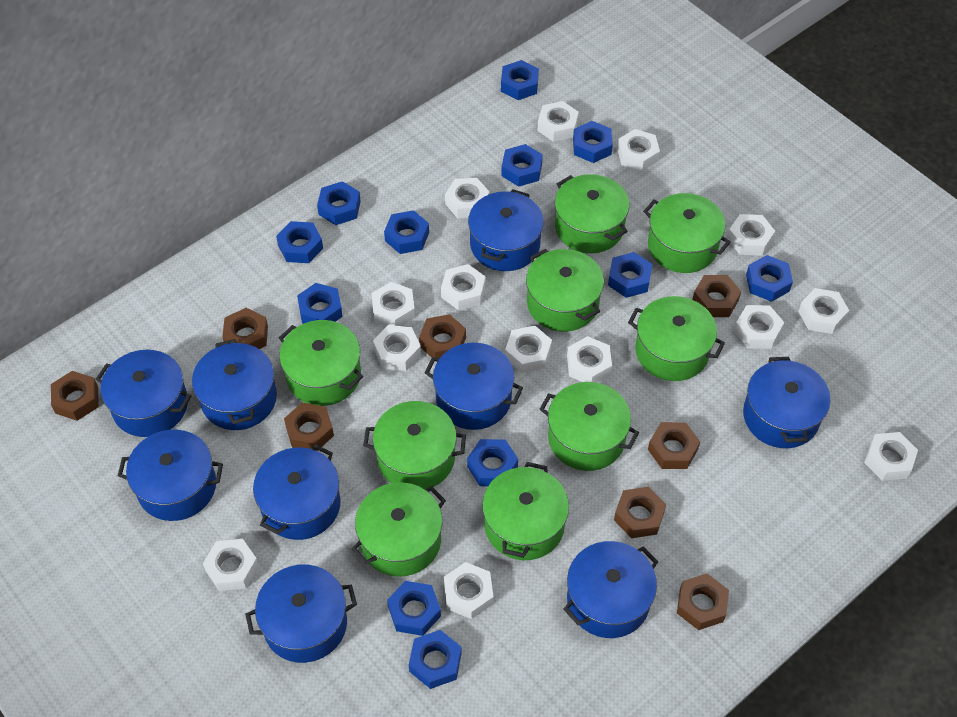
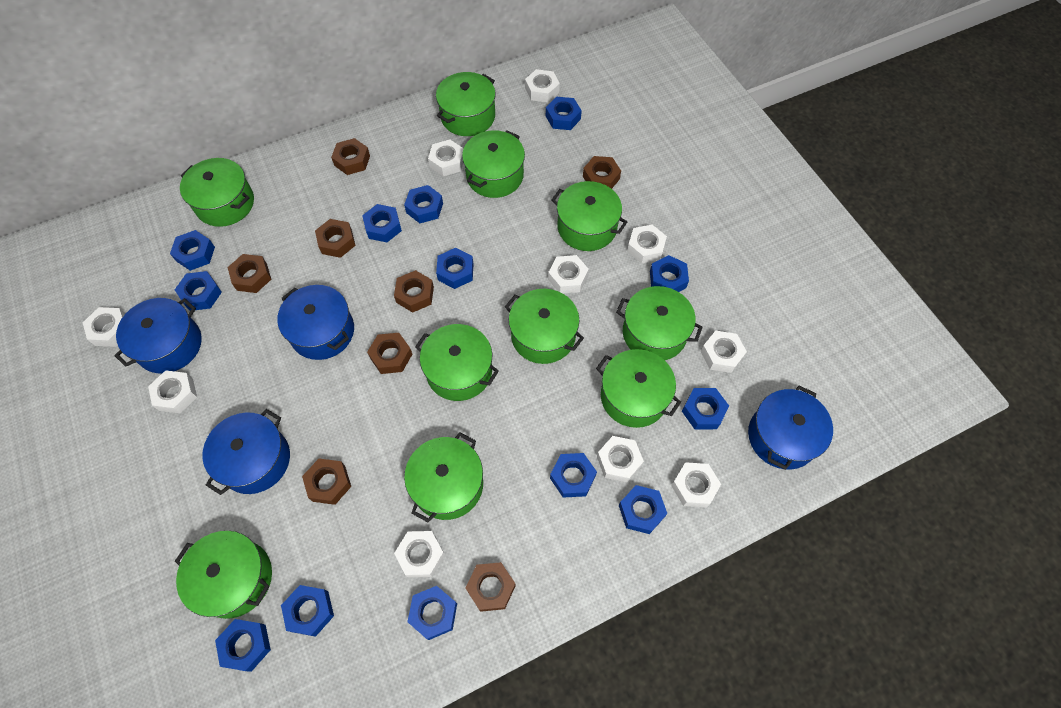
blue nut: [276,221,323,263] [297,283,343,324] [317,181,361,225] [384,210,429,254] [387,581,441,636] [409,630,462,689] [467,439,518,486] [501,60,539,100] [501,144,543,187] [573,121,613,163] [608,252,652,298] [746,255,793,302] = 12 -> [170,230,215,271] [175,271,222,311] [215,619,271,672] [281,585,334,637] [362,204,402,242] [404,185,443,223] [407,586,457,640] [436,248,473,289] [546,97,582,130] [550,453,597,498] [619,485,667,534] [650,255,689,292] [682,388,729,429] = 13
blue pot: [96,350,192,437] [118,430,223,521] [192,339,277,430] [245,565,357,663] [253,444,341,540] [425,343,523,430] [468,189,544,271] [563,541,658,638] [743,357,830,448] = 9 -> [114,298,201,373] [202,409,290,495] [277,285,354,360] [748,386,833,470] = 4
green pot: [279,320,363,406] [351,482,446,577] [363,401,466,490] [482,462,569,560] [526,249,604,332] [540,382,639,471] [555,174,629,253] [628,296,725,381] [643,193,731,273] = 9 -> [175,531,272,619] [180,158,254,227] [404,433,483,522] [415,324,499,401] [436,72,496,136] [462,130,525,198] [505,289,584,364] [551,181,627,251] [596,349,681,428] [616,286,703,360] = 10
white nut: [203,539,259,591] [371,282,415,326] [373,325,421,371] [441,264,486,310] [444,562,493,619] [445,178,490,218] [505,326,552,373] [537,101,579,142] [567,336,612,383] [617,129,660,171] [727,214,775,256] [734,305,784,349] [798,288,849,334] [864,432,918,481] = 14 -> [83,307,125,347] [148,370,197,413] [394,531,445,578] [428,139,464,176] [525,69,560,103] [548,255,589,293] [597,436,644,482] [627,225,667,264] [671,462,721,508] [700,331,747,373] = 10

